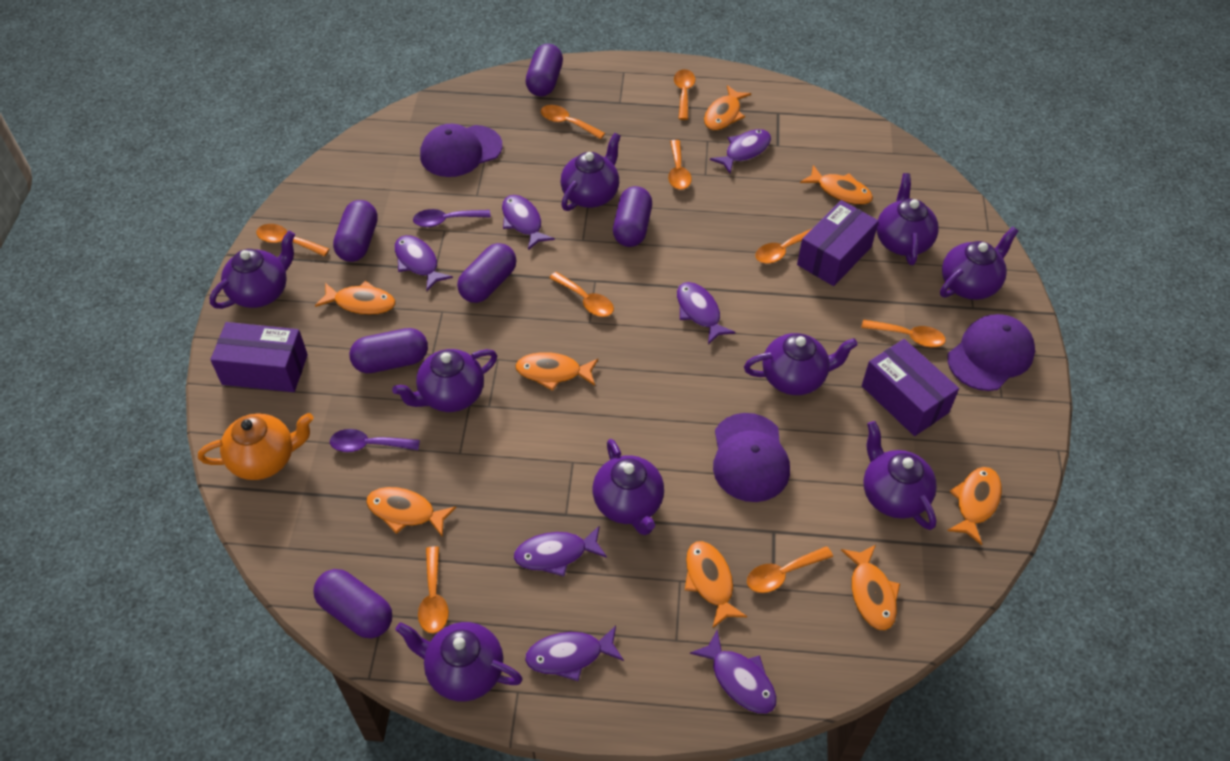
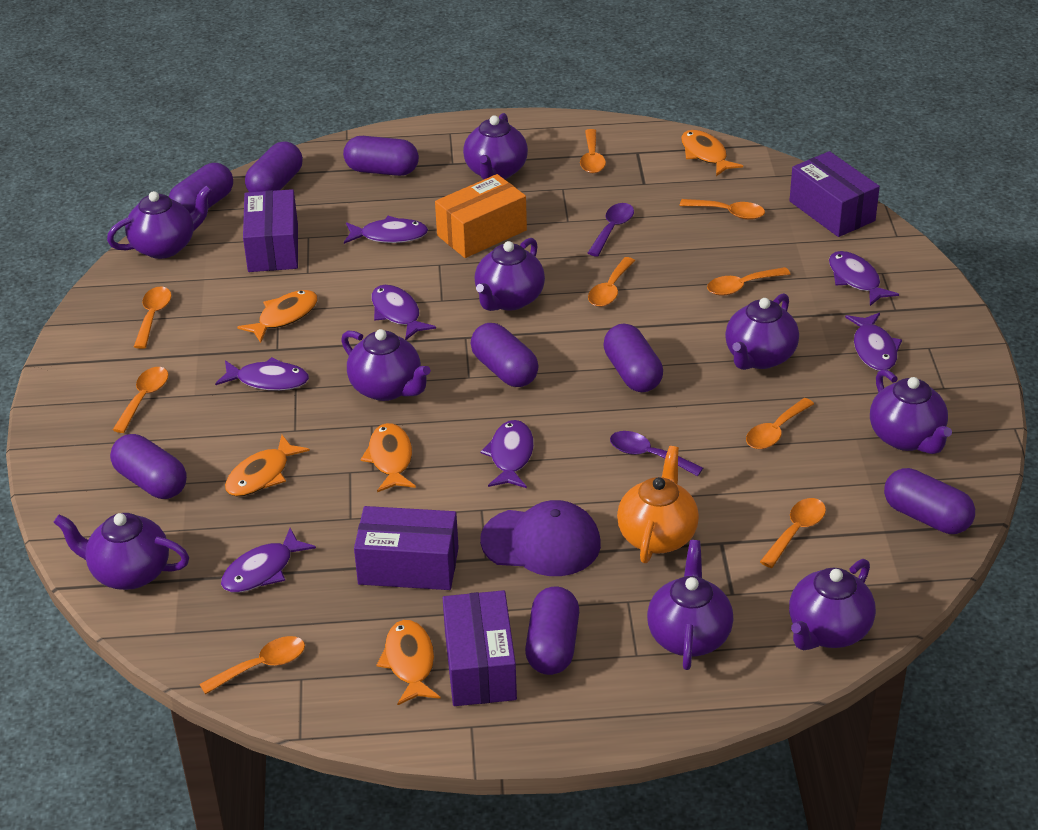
orange box: none = 0 -> [435,174,527,258] = 1
orange fish: [315,281,395,315] [366,487,456,537] [515,352,598,391] [685,541,748,628] [704,85,751,131] [800,165,873,205] [841,545,900,631] [947,467,1002,545] = 8 -> [225,435,310,496] [237,290,317,343] [360,423,416,492] [377,620,440,706] [681,130,743,176] = 5
purple box: [210,322,308,392] [797,200,879,286] [862,339,959,436] = 3 -> [243,189,298,272] [354,506,459,590] [443,590,517,706] [789,151,880,237] = 4
purple cap: [420,124,502,177] [713,413,790,502] [947,314,1035,391] = 3 -> [480,500,601,576] = 1
purple capsule: [314,569,392,638] [333,200,378,262] [349,328,428,373] [457,243,516,303] [526,44,563,97] [613,186,652,247] = 6 -> [110,434,187,499] [169,163,233,213] [245,141,303,192] [343,136,419,176] [470,323,539,387] [525,587,579,675] [604,324,663,392] [884,468,975,534] = 8

